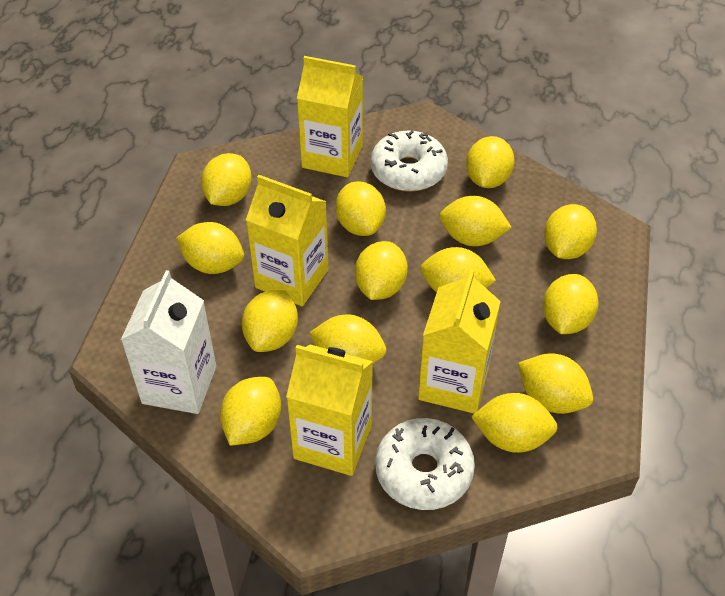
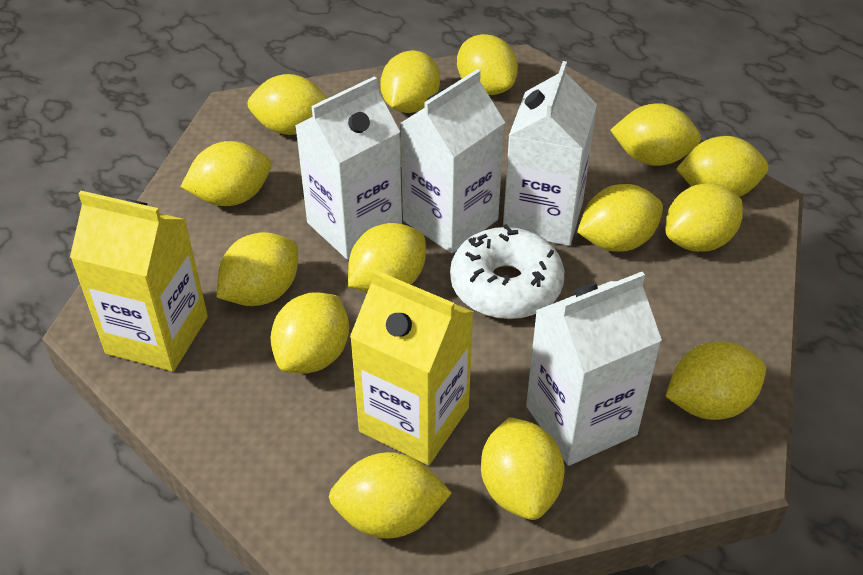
white carton: [121,270,216,414] = 1 -> [295,76,402,260] [400,69,505,253] [503,61,597,246] [526,272,662,466] = 4
white donut: [371,130,448,192] [375,418,475,510] = 2 -> [450,224,564,319] = 1
yellow carton: [246,175,329,306] [286,344,373,476] [297,56,363,177] [418,269,501,414] = 4 -> [70,191,208,371] [350,269,473,465] = 2

